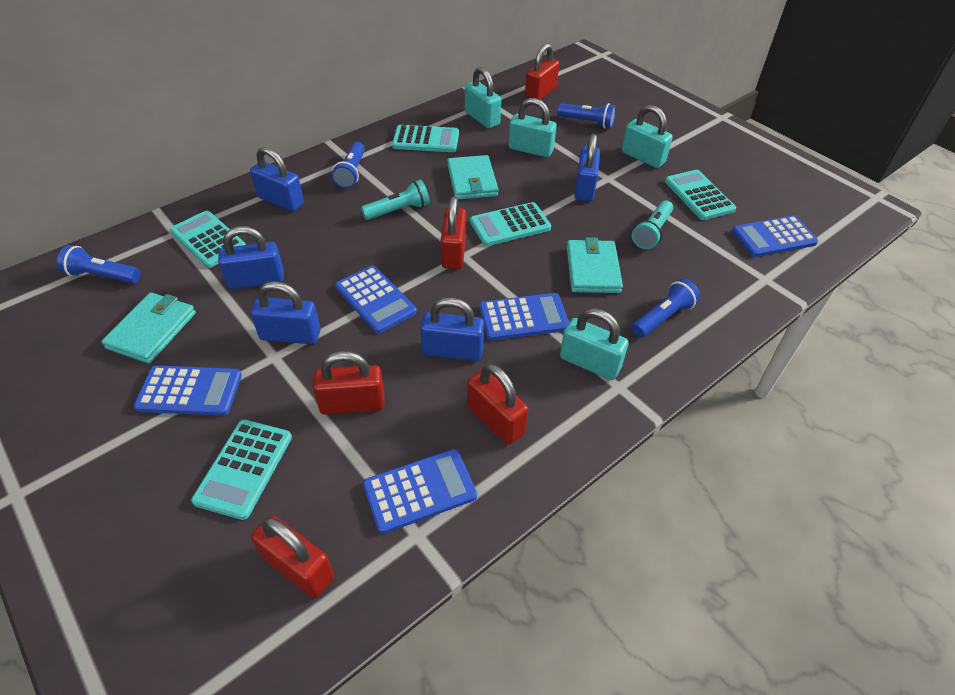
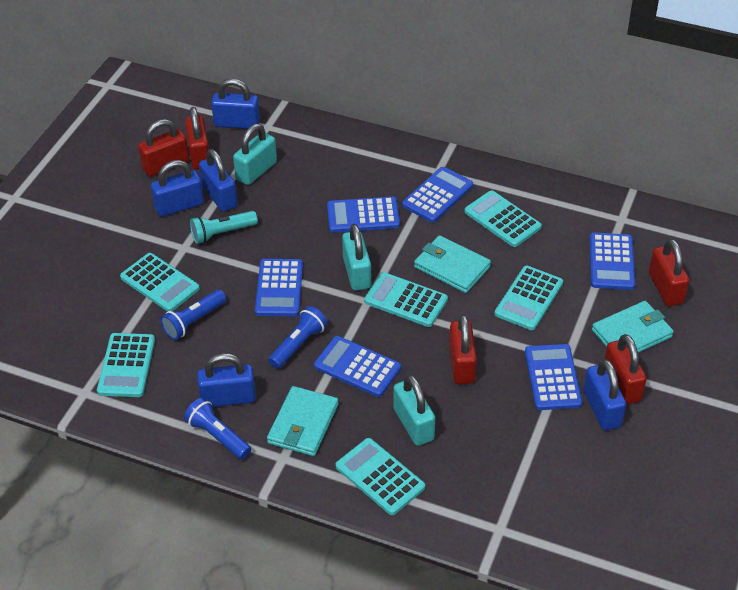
blue calculator: [134,365,242,416] [335,265,417,333] [363,449,477,534] [479,293,569,341] [732,215,818,257] = 5 -> [255,259,303,316] [314,336,401,397] [327,197,400,233] [402,167,473,223] [525,344,582,410] [590,233,635,290] = 6
blue flashlight: [57,245,141,283] [331,142,365,189] [557,103,616,129] [632,278,700,338] = 4 -> [160,290,226,340] [184,398,251,460] [268,306,328,369] = 3
turquoise calculator: [170,211,246,268] [191,419,292,520] [392,125,459,152] [470,202,551,246] [665,170,736,220] = 5 -> [97,333,155,397] [120,253,200,312] [336,438,425,515] [364,272,448,327] [465,190,542,247] [495,266,563,330] = 6
turquoise flashlight: [361,180,430,220] [632,200,673,249] = 2 -> [190,211,258,244] = 1
turquoise padlock: [465,67,501,129] [508,98,557,157] [560,308,629,380] [622,105,673,168] = 4 -> [233,124,277,185] [342,224,371,291] [393,375,435,446] = 3

